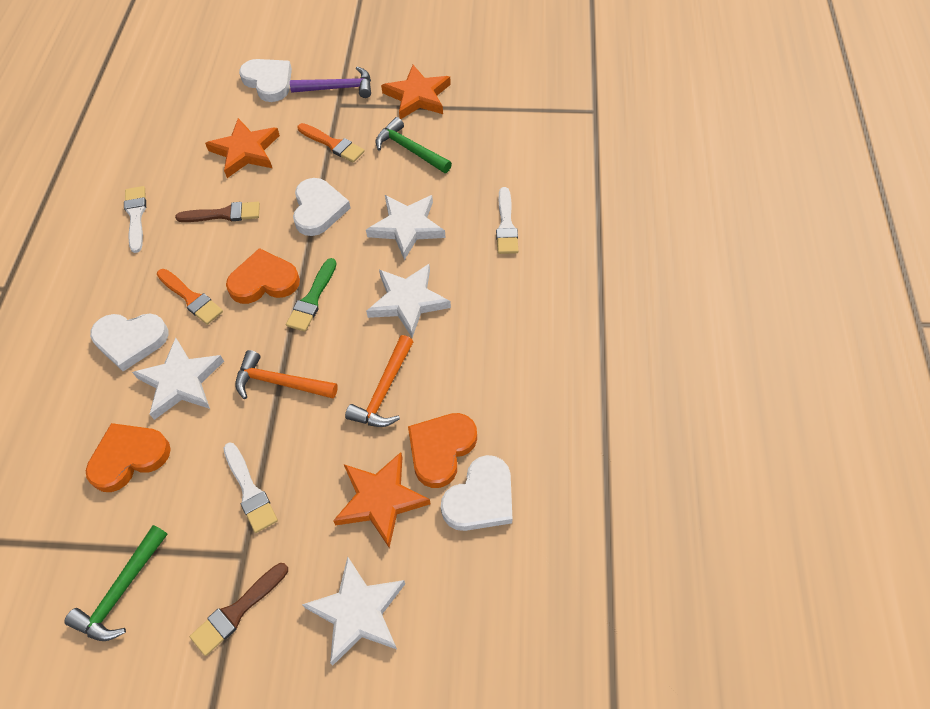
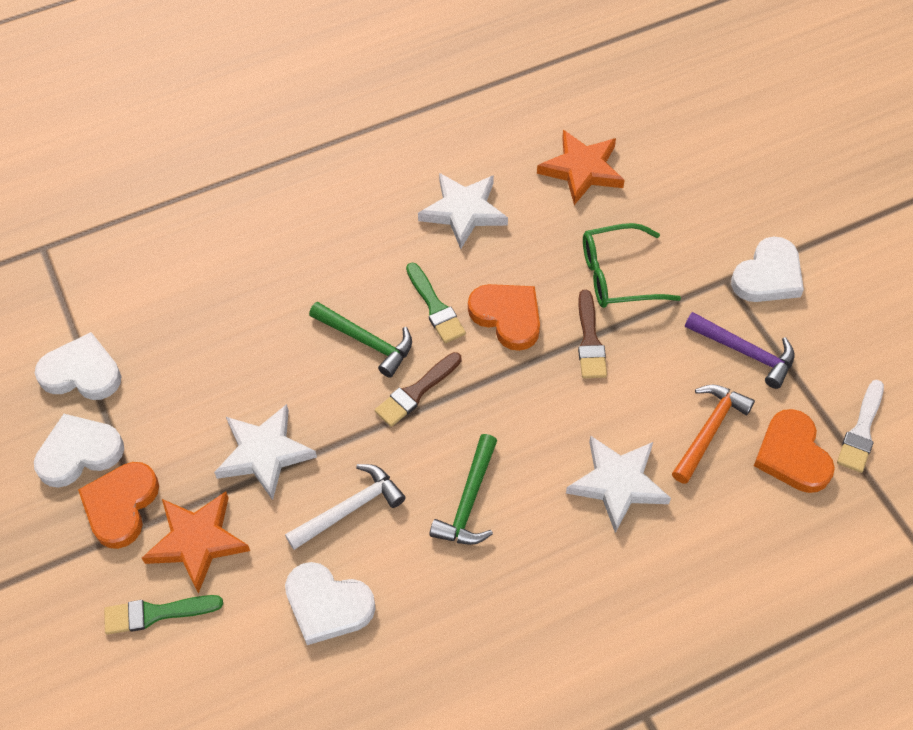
green brush: [286,258,337,332] = 1 -> [104,595,223,635] [406,263,466,343] = 2
green glasses: none = 0 -> [583,223,681,308] = 1
orange brush: [157,269,223,325] [297,123,365,163] = 2 -> none = 0
orange hammer: [235,350,338,399] [345,335,413,427] = 2 -> [672,385,755,484] = 1
orange star: [205,118,280,178] [333,452,431,548] [381,65,451,119] = 3 -> [142,492,250,594] [537,130,625,205] = 2
white brush: [124,186,146,253] [224,442,278,533] [496,187,518,254] = 3 -> [837,380,884,473] = 1
white hammer: none = 0 -> [285,464,406,550] = 1
white star: [132,338,224,420] [302,556,405,665] [366,195,446,260] [366,264,451,337] = 4 -> [214,404,317,500] [418,173,508,249] [566,436,671,533] = 3

